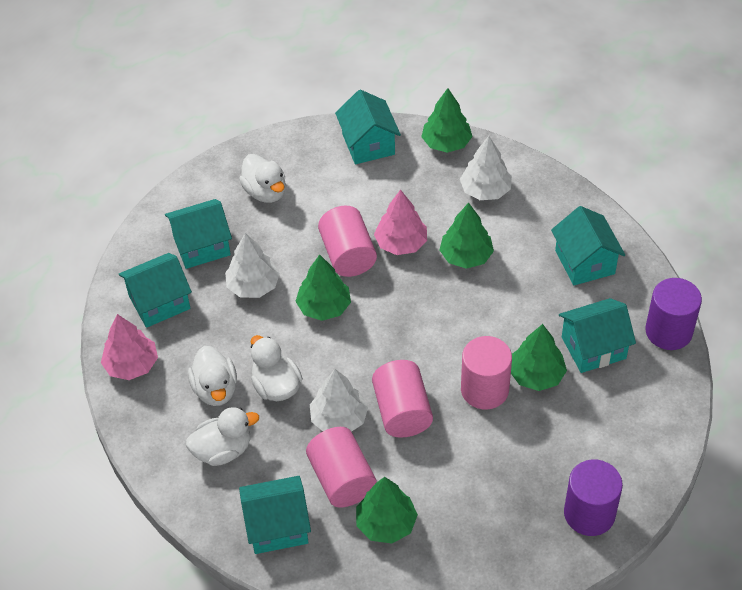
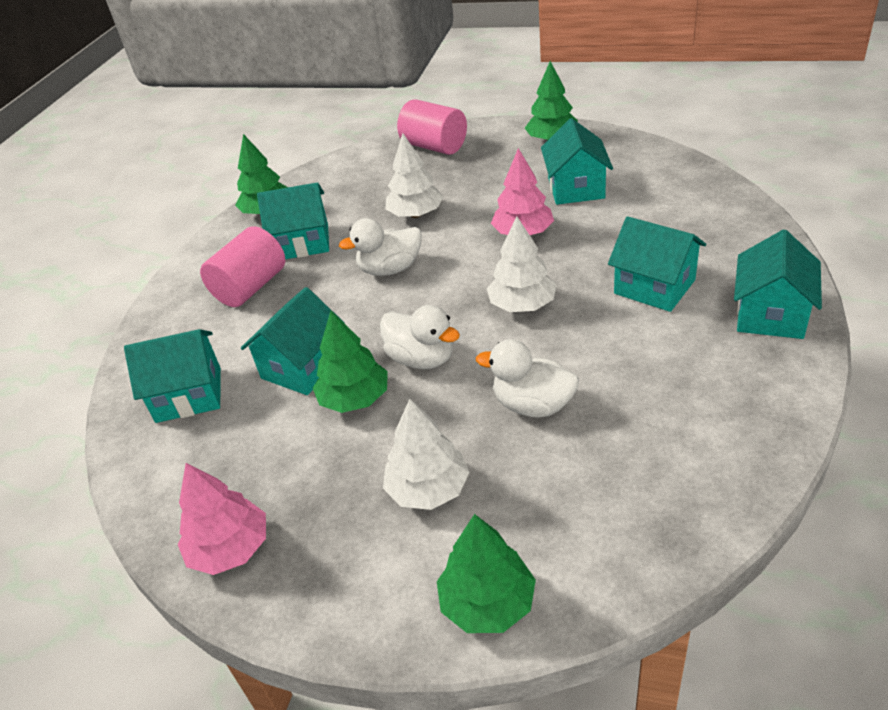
green tree: [295,255,351,321] [356,477,418,544] [421,88,472,153] [439,202,494,269] [511,324,567,391] = 5 -> [235,134,288,214] [313,311,388,413] [437,514,536,633] [525,61,578,141] = 4
pink cylinder: [306,427,377,507] [318,206,377,277] [372,360,433,438] [461,336,512,410] = 4 -> [200,226,285,307] [397,99,467,155] = 2
purple cylinder: [564,460,623,536] [645,278,702,350] = 2 -> none = 0
white duck: [186,407,259,466] [188,346,237,406] [239,154,286,203] [251,335,303,401] = 4 -> [339,218,422,276] [380,305,460,369] [476,339,579,417] = 3

